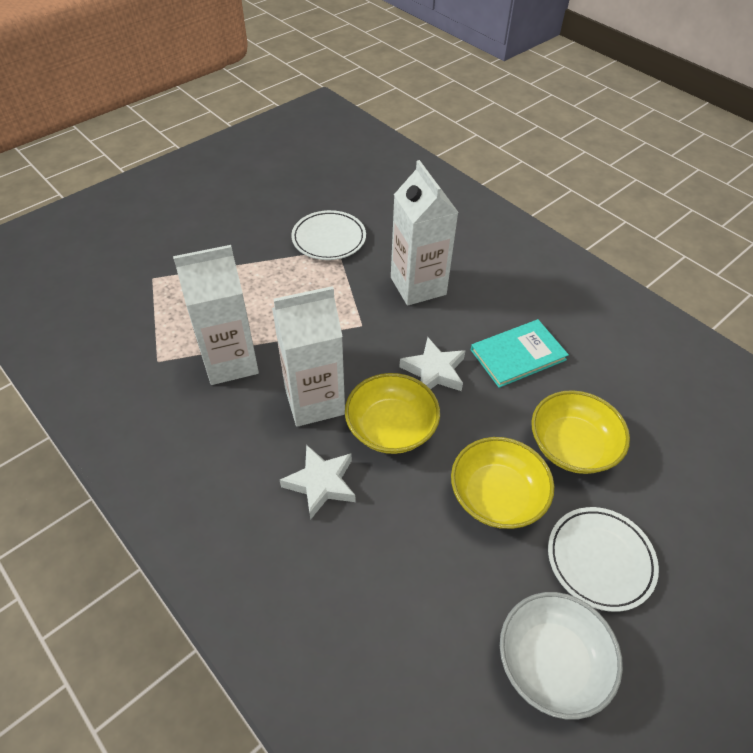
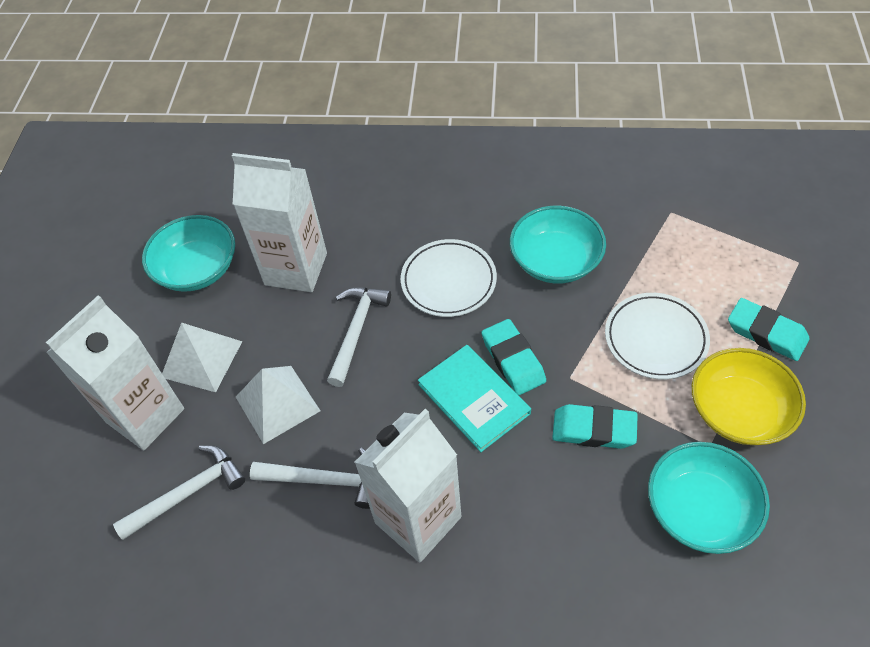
turquoise bowl: none = 0 -> [142,215,235,292] [510,206,606,284] [648,442,770,554] = 3
turquoise eraser: none = 0 -> [481,319,546,395] [552,404,638,449] [728,298,809,361] = 3
white bowl: [500,592,623,720] = 1 -> none = 0
white hammer: none = 0 -> [113,445,245,540] [250,448,370,509] [327,287,391,387] = 3
white pyramid: none = 0 -> [162,322,242,392] [236,366,320,444] = 2
white star: [280,444,355,520] [400,337,465,391] = 2 -> none = 0
yellow bowl: [345,373,440,454] [451,437,554,529] [531,390,630,474] = 3 -> [692,348,806,445] = 1

